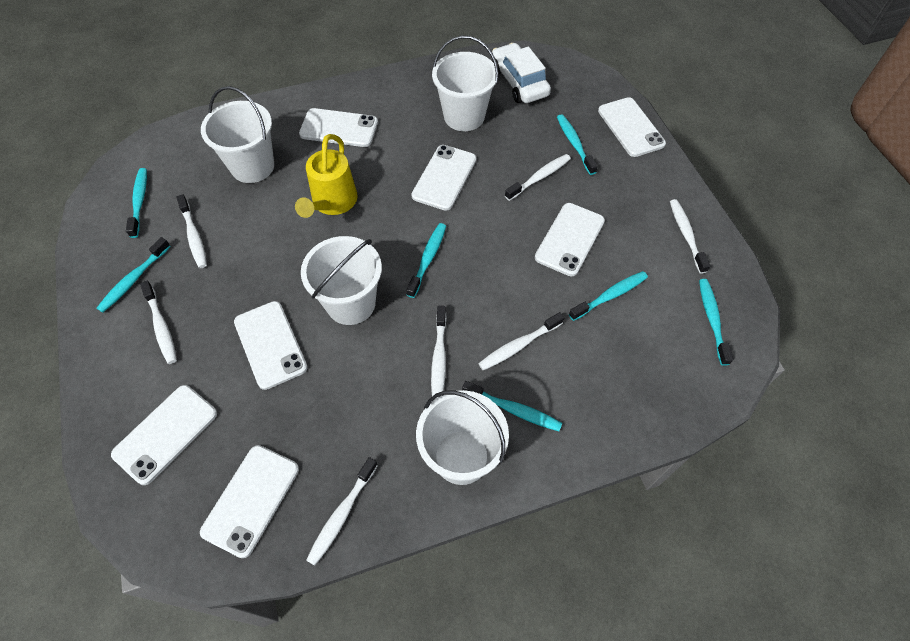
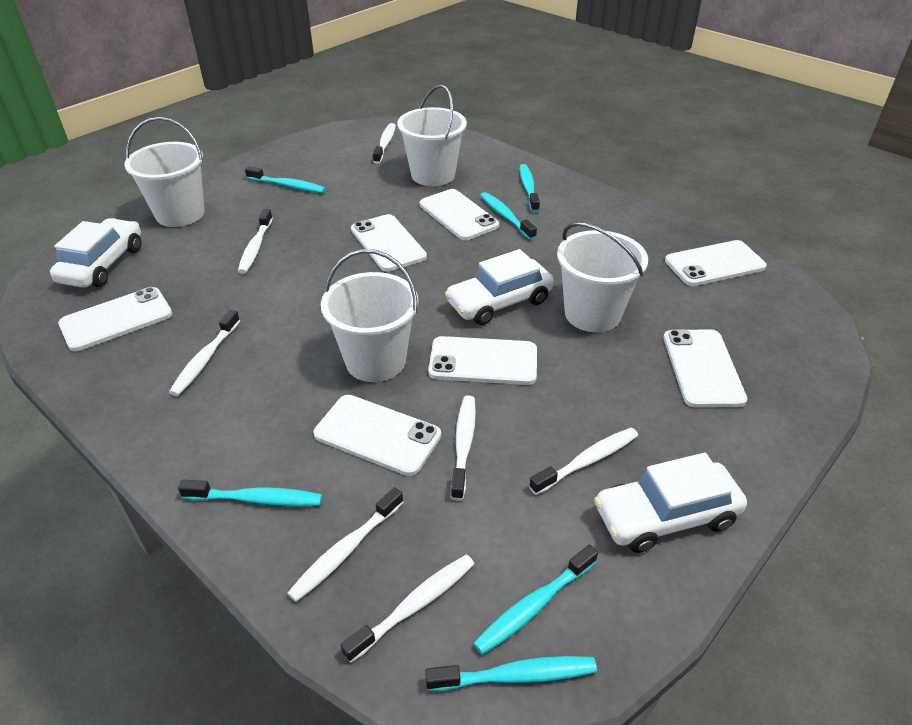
turquoise toothbrush: [97,237,170,313] [126,168,147,238] [406,223,446,298] [462,381,562,431] [557,114,598,175] [569,271,648,321] [699,279,733,366] = 7 -> [178,480,322,506] [245,166,326,193] [425,656,597,691] [473,545,598,655] [480,192,537,240] [520,164,540,212] = 6
white car: [492,43,551,103] = 1 -> [50,218,141,288] [445,249,554,325] [594,453,747,553] = 3
yellow watering can: [295,134,358,218] = 1 -> none = 0

